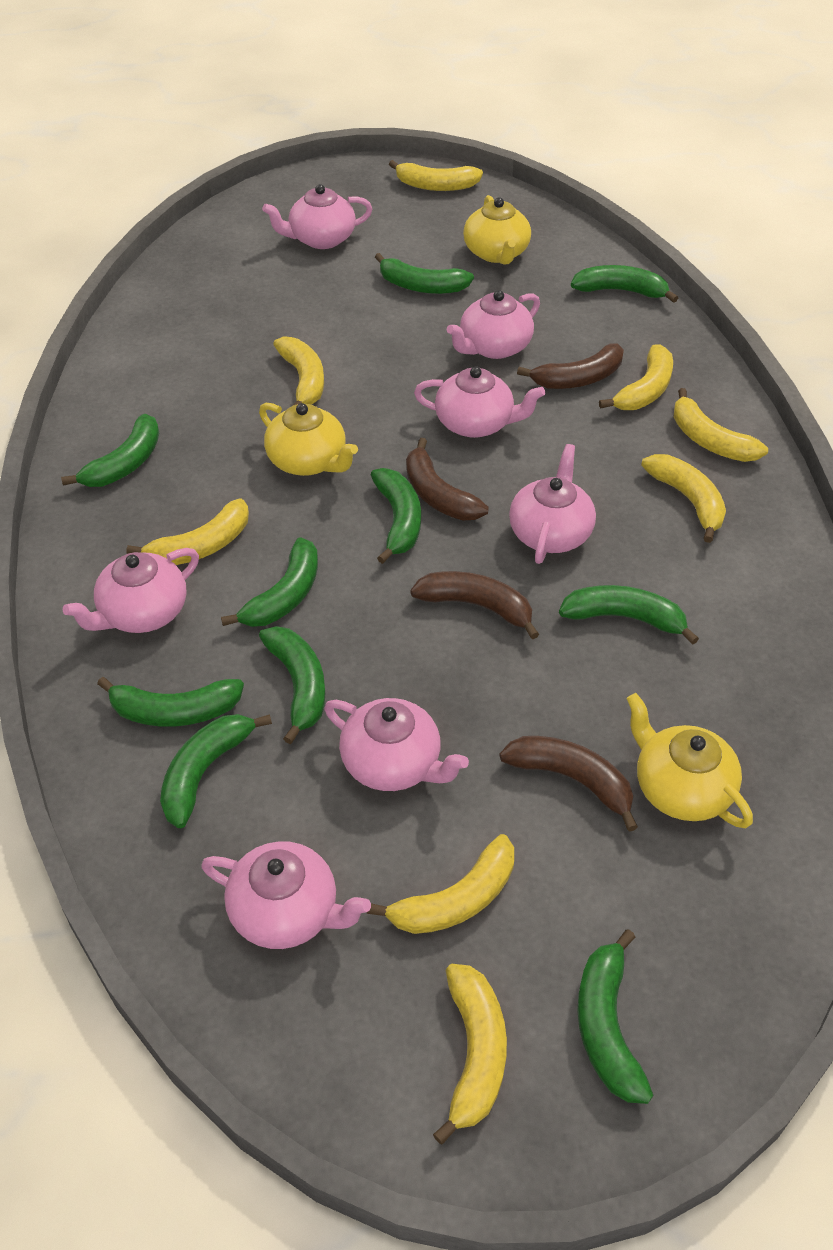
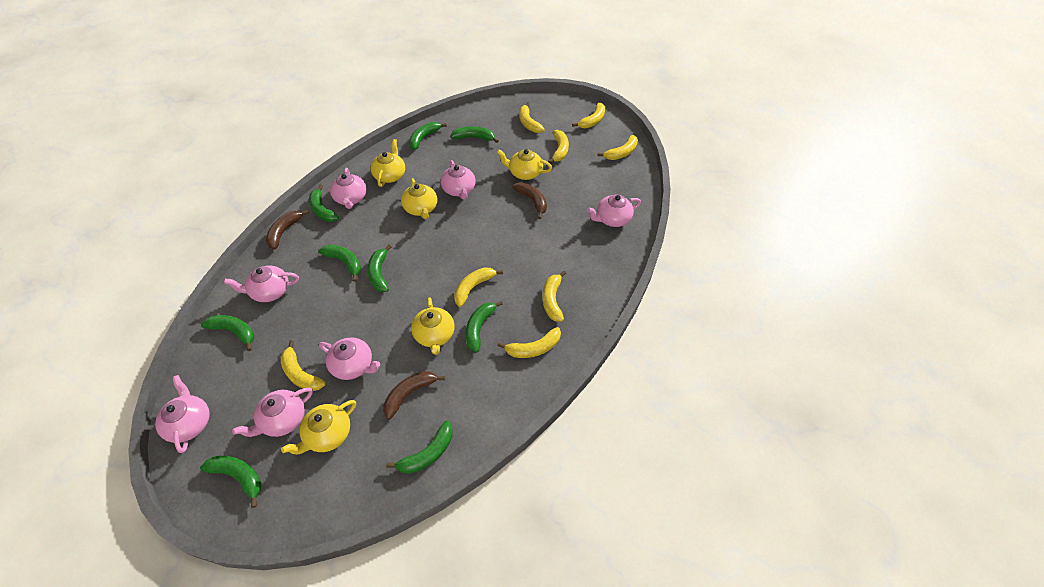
brown banana: [406,438,489,520] [410,571,539,639] [499,736,638,832] [517,343,624,389] = 4 -> [266,210,309,250] [383,371,445,420] [512,182,547,219] = 3
green banana: [61,414,159,487] [97,677,244,727] [160,714,272,828] [221,537,318,627] [259,626,325,744] [371,468,421,564] [375,253,474,294] [559,585,699,645] [571,265,678,303] [577,929,653,1104] = 10 -> [200,456,261,508] [201,315,254,351] [309,185,339,222] [318,244,361,282] [367,244,392,292] [386,421,453,474] [409,122,447,150] [451,126,499,143] [466,301,503,352] = 9
yellow teapot: [259,403,358,476] [463,195,531,264] [626,693,753,828] = 3 -> [281,400,356,454] [370,139,405,187] [401,178,437,219] [411,297,455,355] [497,149,552,180] = 5

